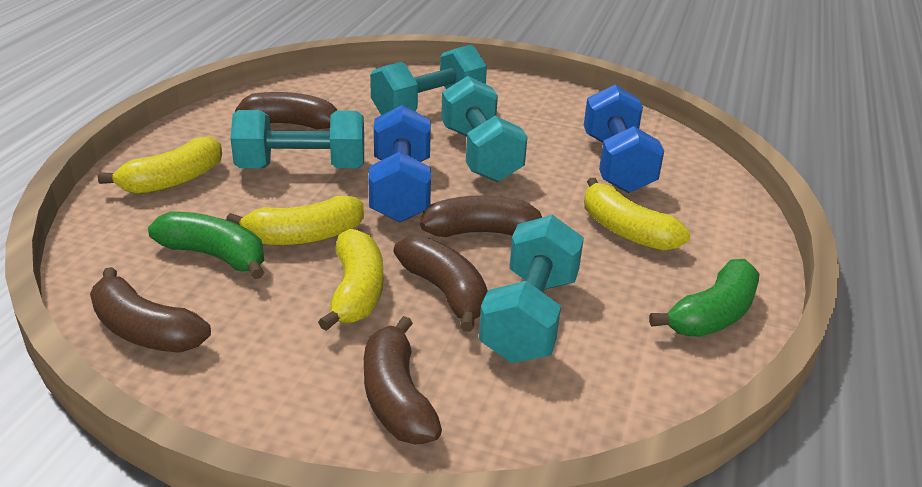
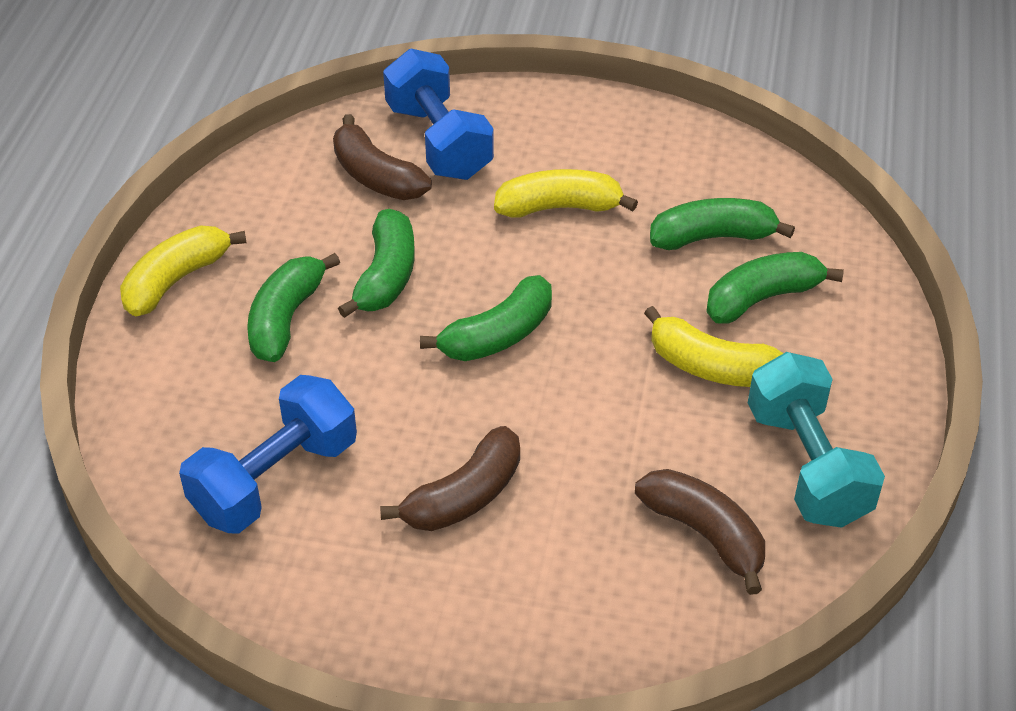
brown banana: [90,267,211,353] [235,92,337,129] [364,316,442,444] [394,235,488,332] [420,195,542,237] = 5 -> [333,114,432,200] [380,426,520,531] [635,469,765,595] = 3
green banana: [148,211,264,279] [649,259,759,337] = 2 -> [247,253,340,362] [338,209,415,318] [420,275,552,361] [650,198,795,250] [706,252,844,324] = 5
turquoise dumbbell: [230,110,364,168] [370,45,487,115] [441,76,527,182] [479,215,584,363] = 4 -> [748,352,885,528] = 1
yellow banana: [98,136,222,194] [226,196,364,245] [318,229,383,331] [584,178,690,251] = 4 -> [120,225,247,317] [494,169,638,218] [644,306,784,387] = 3

